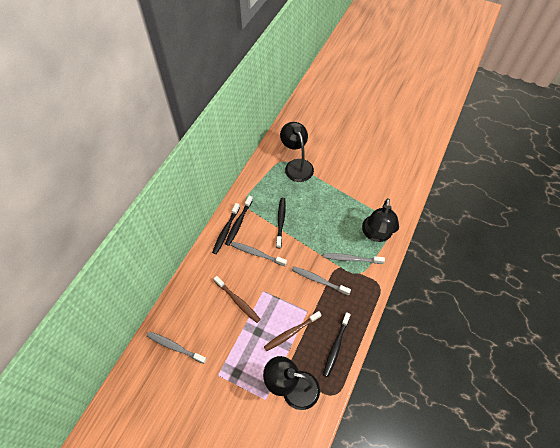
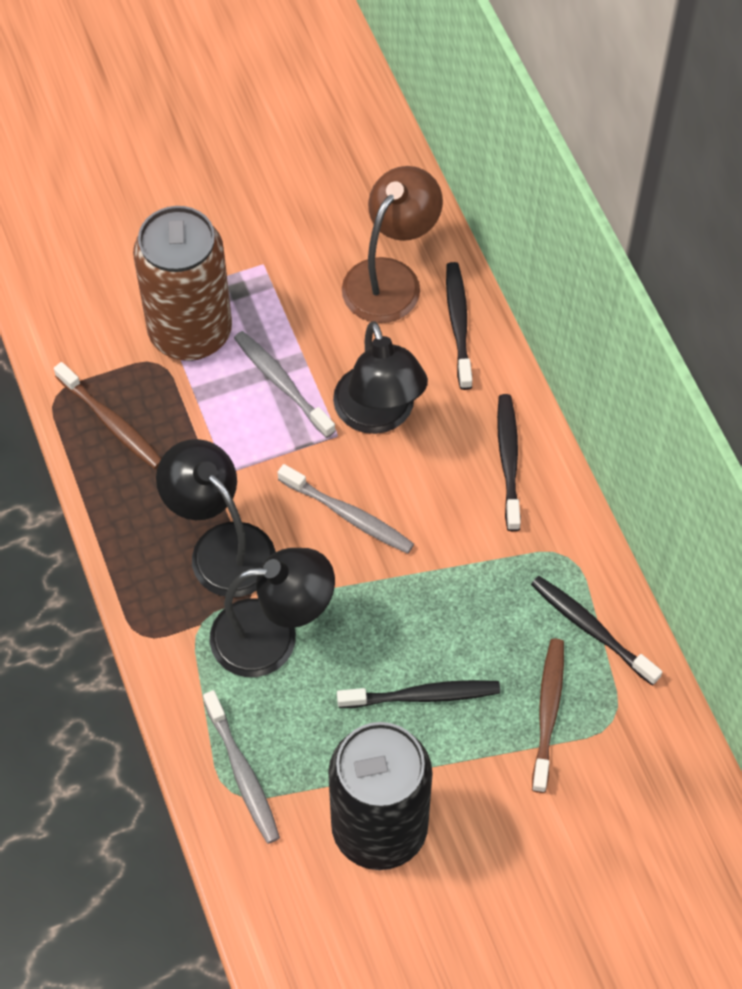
black can: none = 0 -> [328,722,433,870] = 1
brown can: none = 0 -> [133,206,232,361] = 1
brown lamp: none = 0 -> [342,166,443,323] = 1
grey toothbrush: [147,331,207,364] [231,242,287,266] [292,266,351,296] [323,253,385,264] = 4 -> [203,690,280,844] [234,331,336,438] [278,464,414,554] = 3

